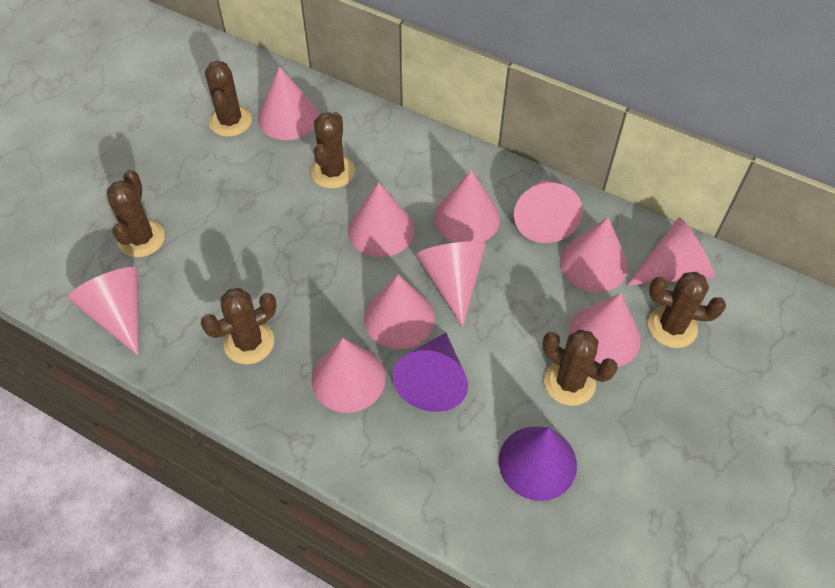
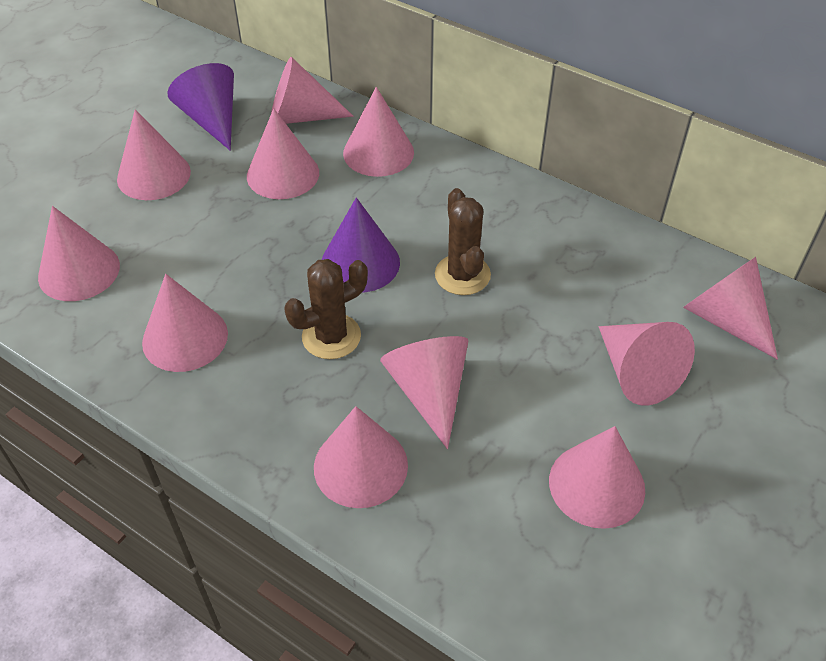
brown cactus: [107,170,165,257] [201,288,277,364] [205,61,252,137] [311,112,355,189] [543,329,618,406] [648,272,726,348] = 6 -> [284,259,368,359] [435,188,491,295] = 2

